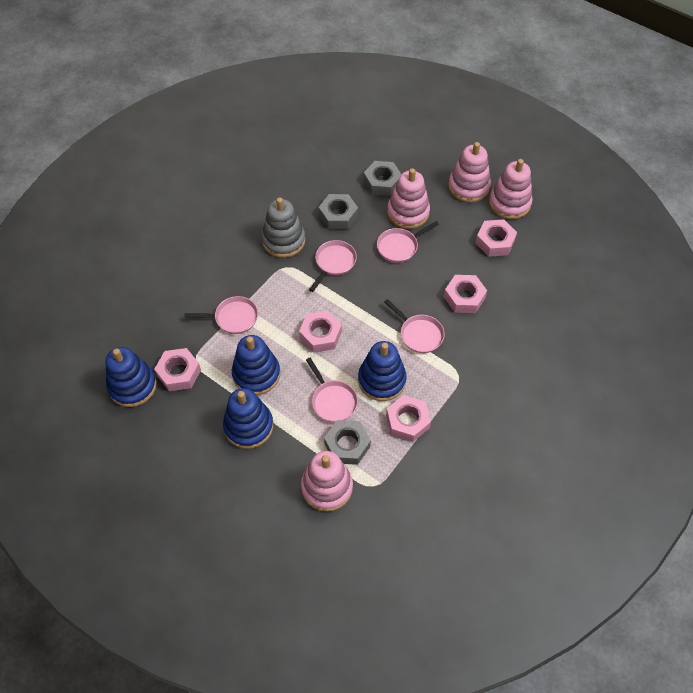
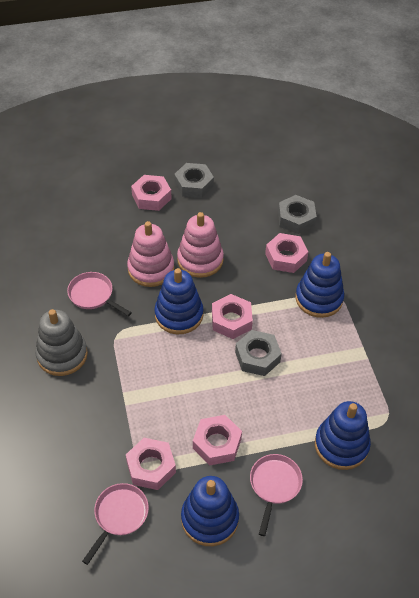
pink pan: [185,296,258,334] [306,357,358,422] [309,240,357,292] [377,221,439,263] [384,299,445,353] = 5 -> [67,272,132,316] [82,483,149,565] [250,454,303,536] = 3
pink stacking toy: [301,451,353,512] [387,168,430,229] [448,142,491,203] [489,159,533,219] = 4 -> [127,221,174,287] [177,212,224,278] = 2

